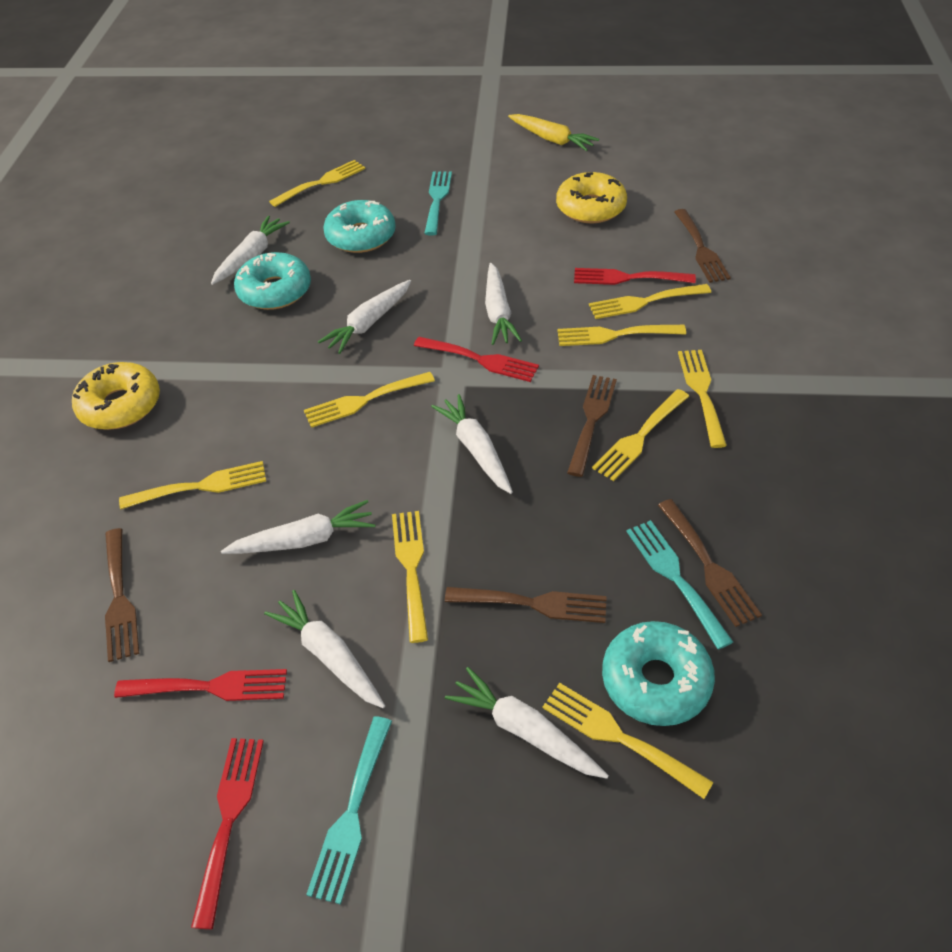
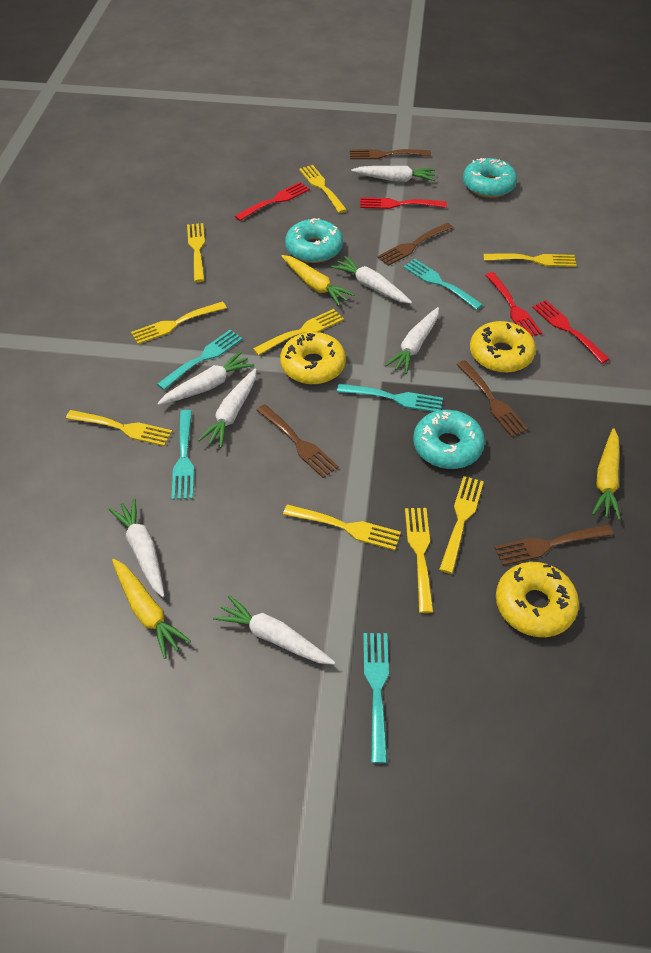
turquoise fork: [306,716,392,905] [424,171,452,235] [626,520,733,649] = 3 -> [157,330,243,390] [171,410,194,500] [337,384,443,412] [363,633,389,763] [403,259,483,310] = 5
yellow carrot: [508,114,599,151] = 1 -> [112,559,191,659] [281,255,355,306] [592,428,621,520] = 3
yellow donut: [72,362,160,430] [556,172,627,223] = 2 -> [280,332,346,384] [470,321,536,373] [496,562,579,637] = 3

